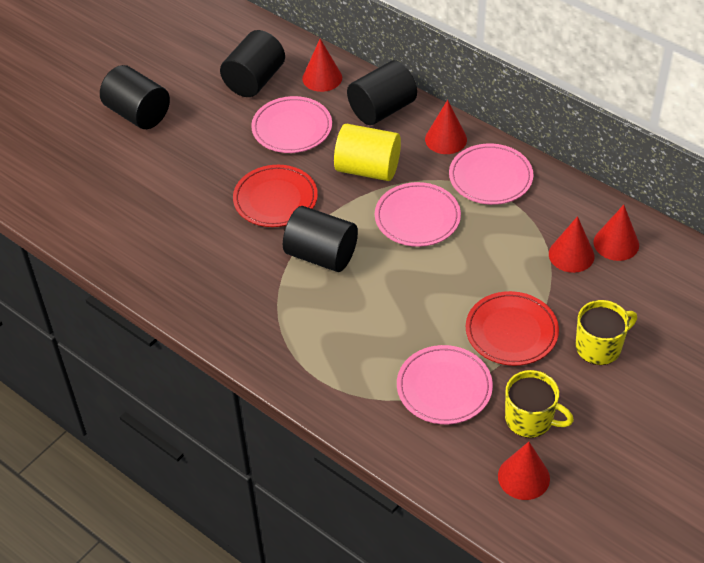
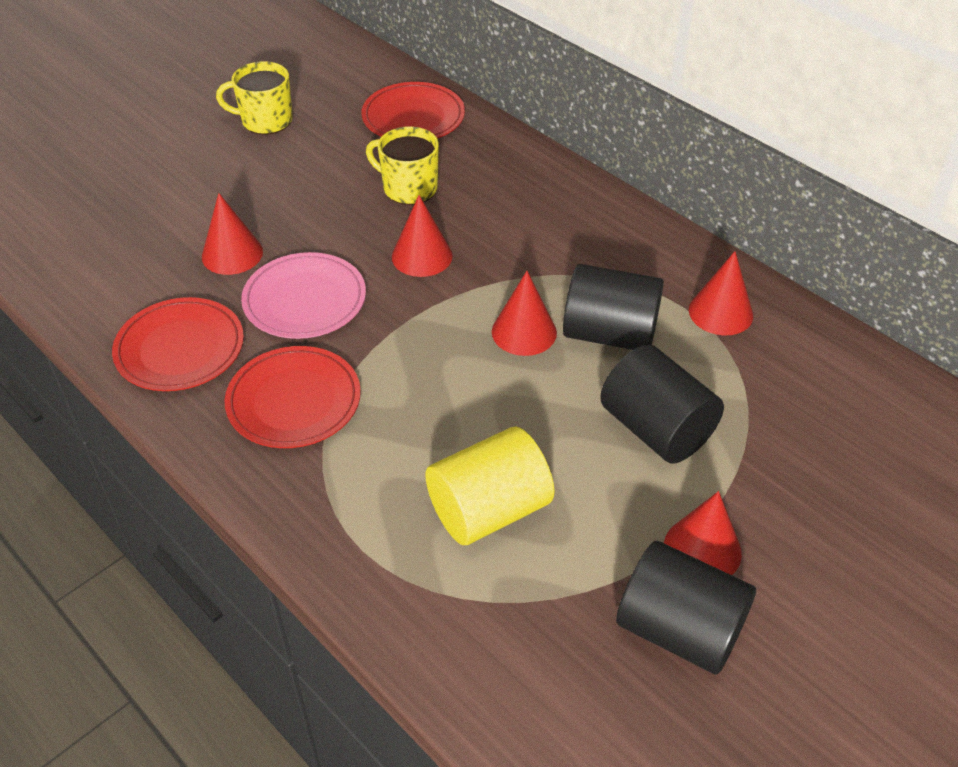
black cylinder: [100,65,170,129] [220,30,285,97] [283,206,358,272] [347,60,417,125] = 4 -> [563,264,664,350] [600,344,724,463] [616,541,756,675] = 3
pink plate: [251,96,332,153] [375,182,461,247] [397,345,493,424] [449,144,534,205] = 4 -> [241,252,366,339] = 1
red plate: [233,165,318,227] [466,291,559,366] = 2 -> [112,297,244,391] [225,346,361,448] [361,82,465,138] = 3

